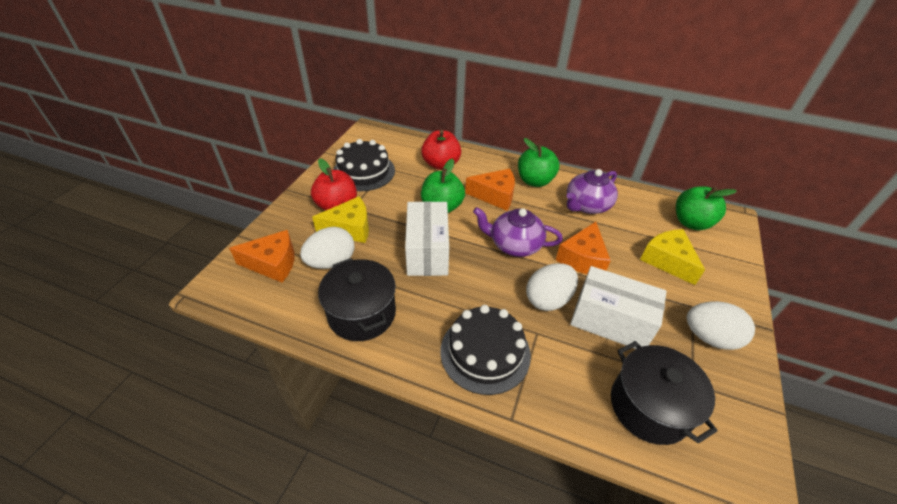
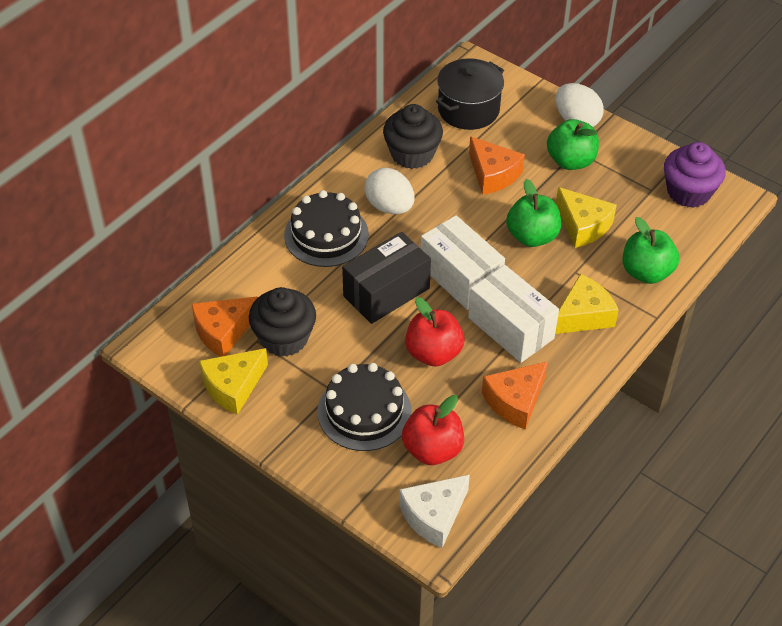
black box: none = 0 -> [342,232,431,324] = 1
black cupcake: none = 0 -> [249,287,316,357] [383,104,443,169] = 2
black pot: [318,258,396,341] [611,341,718,445] = 2 -> [436,58,504,130] = 1
purple cupcake: none = 0 -> [664,142,726,208] = 1
purple teapot: [473,207,563,257] [567,169,618,214] = 2 -> none = 0
white cheese: none = 0 -> [399,474,470,548] = 1
white egg: [300,227,354,269] [526,263,578,311] [687,301,755,350] = 3 -> [364,168,414,214] [556,83,603,127] = 2
yellow cheese: [312,196,369,243] [640,229,705,285] = 2 -> [199,348,268,415] [555,274,619,334] [556,187,617,248] = 3

